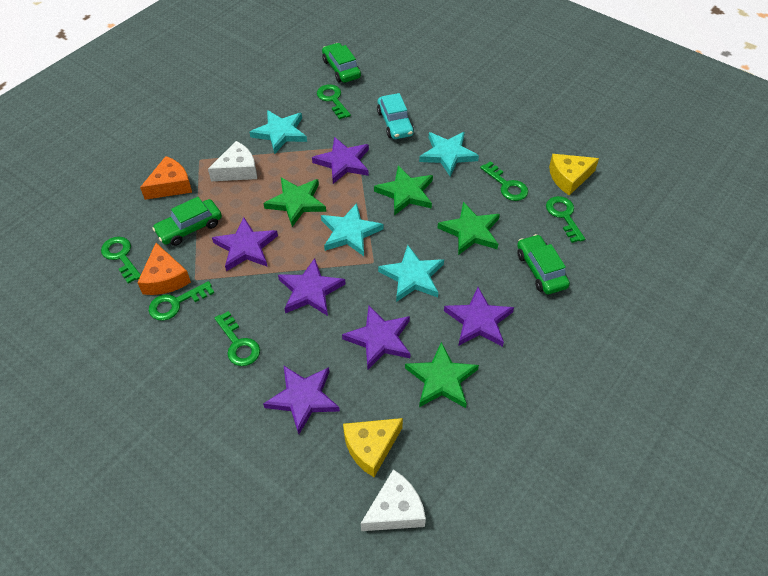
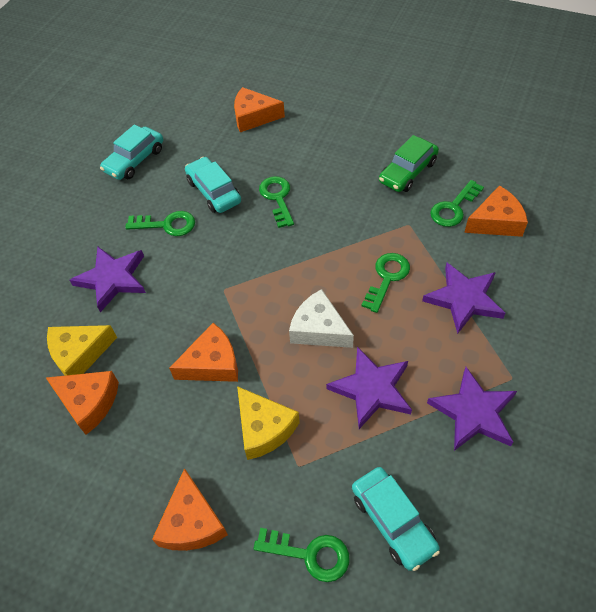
green car: [152,197,222,246] [322,43,361,83] [517,234,570,294] = 3 -> [379,135,439,192] = 1
green key: [101,237,141,284] [149,281,214,321] [215,311,260,366] [317,84,351,120] [480,161,528,201] [546,196,585,243] = 6 -> [125,211,195,236] [254,528,350,582] [259,176,294,228] [361,253,410,313] [430,180,484,227] = 5
green star: [263,178,326,227] [374,166,433,215] [405,342,479,408] [438,202,500,255] = 4 -> none = 0
orange cheese: [137,243,191,295] [140,156,192,200] = 2 -> [46,371,119,435] [152,468,228,551] [169,323,238,382] [234,87,285,132] [464,185,528,237] = 5
purple star: [212,217,278,271] [263,366,340,434] [278,258,346,316] [312,137,369,184] [342,306,410,370] [444,287,514,347] = 6 -> [70,247,146,312] [326,347,412,429] [422,263,505,334] [427,367,517,451] = 4
turquoise car: [377,93,414,139] = 1 -> [100,124,163,180] [185,157,241,213] [352,467,440,571] = 3
turquoise star: [250,110,307,154] [321,203,383,256] [378,245,444,302] [419,132,479,177] = 4 -> none = 0
white cheese: [208,141,257,181] [361,469,426,531] = 2 -> [289,289,354,348] = 1

